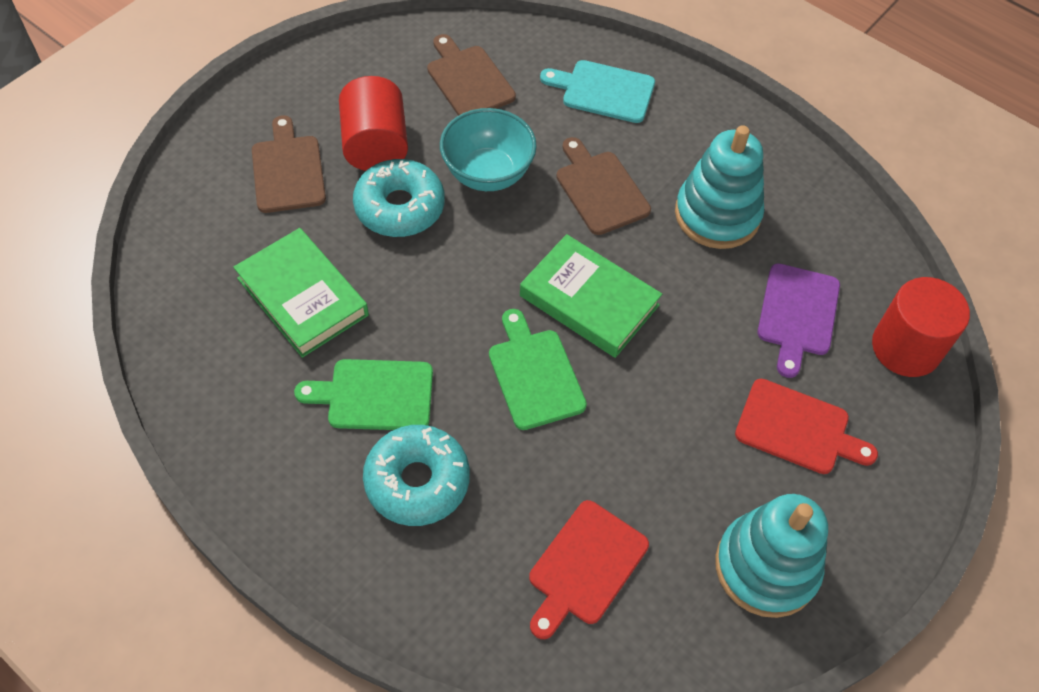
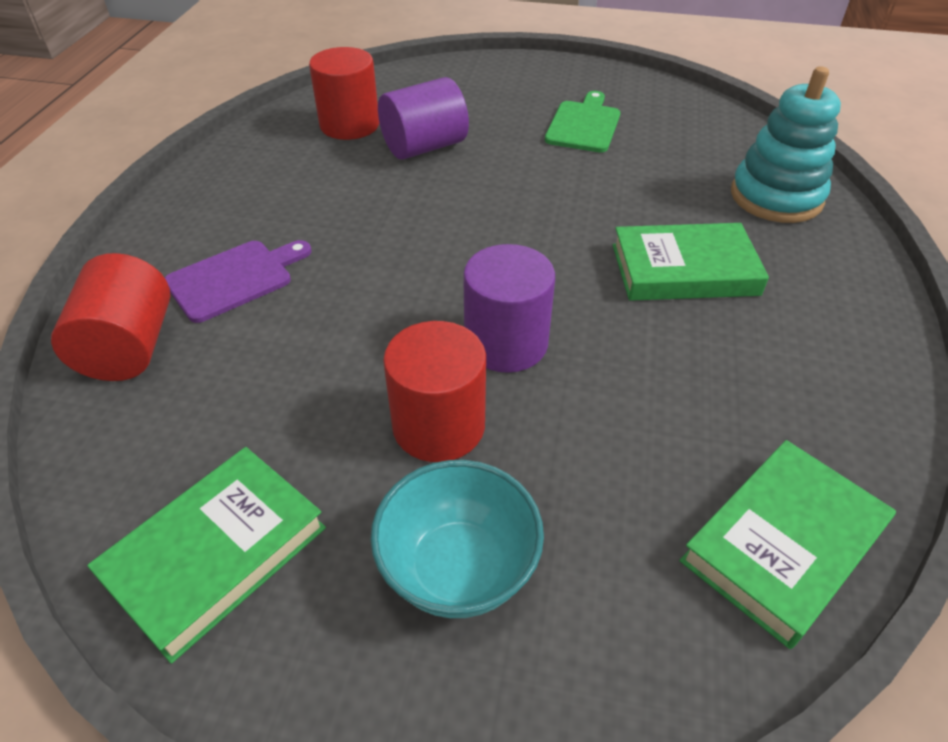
brown cutting board: [252,115,326,213] [427,34,516,116] [556,137,651,235] = 3 -> none = 0
green book: [233,228,369,358] [520,234,662,358] = 2 -> [87,447,326,664] [613,223,769,301] [679,440,896,649] = 3
green cutting board: [294,359,433,430] [489,309,587,430] = 2 -> [545,91,620,152] = 1
purple cylinder: none = 0 -> [378,77,469,160] [463,244,555,373] = 2
red cutting board: [529,500,649,639] [735,379,878,474] = 2 -> none = 0
red cylinder: [339,76,408,171] [872,277,970,377] = 2 -> [51,253,170,381] [309,47,379,140] [383,321,486,462] = 3
turquoise cutting board: [540,60,655,123] = 1 -> none = 0
turquoise donut: [353,159,445,237] [363,425,470,526] = 2 -> none = 0
turquoise stacking toy: [675,125,764,249] [715,494,828,618] = 2 -> [731,66,841,223] = 1

